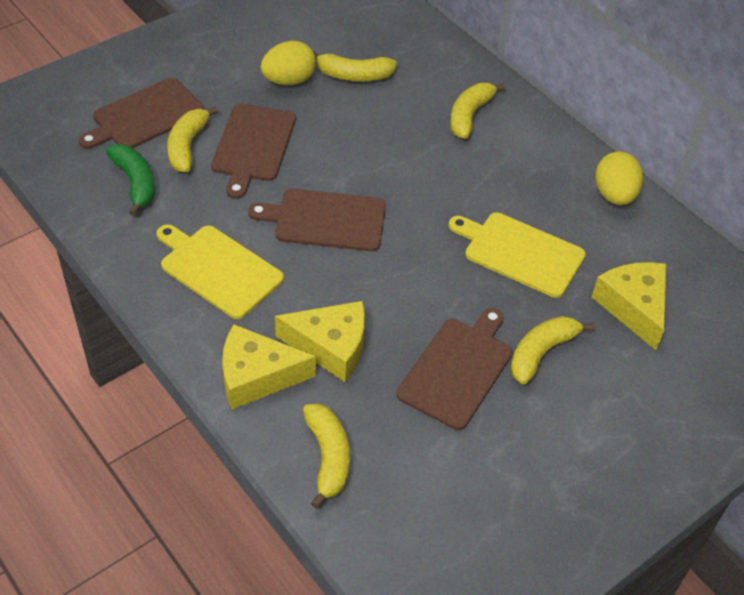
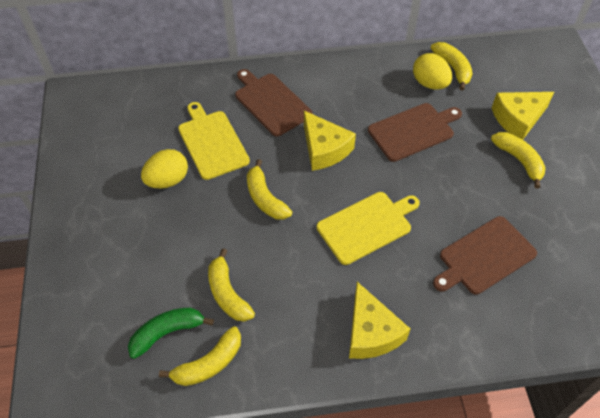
brown cutting board: [79,78,205,149] [211,104,296,199] [248,189,386,251] [396,308,513,430] = 4 -> [235,69,313,137] [368,103,462,162] [433,216,537,295] = 3

